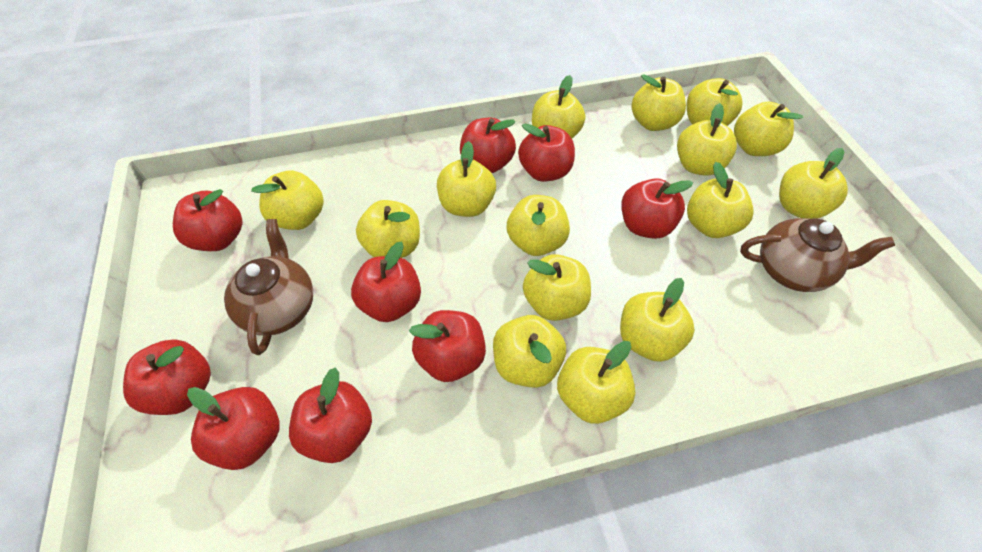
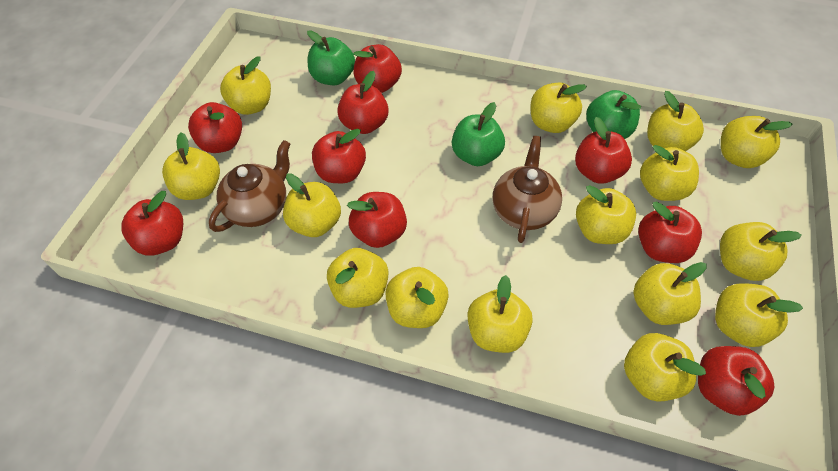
green apple: none = 0 -> [307,30,355,85] [452,102,505,166] [586,90,641,139] = 3

